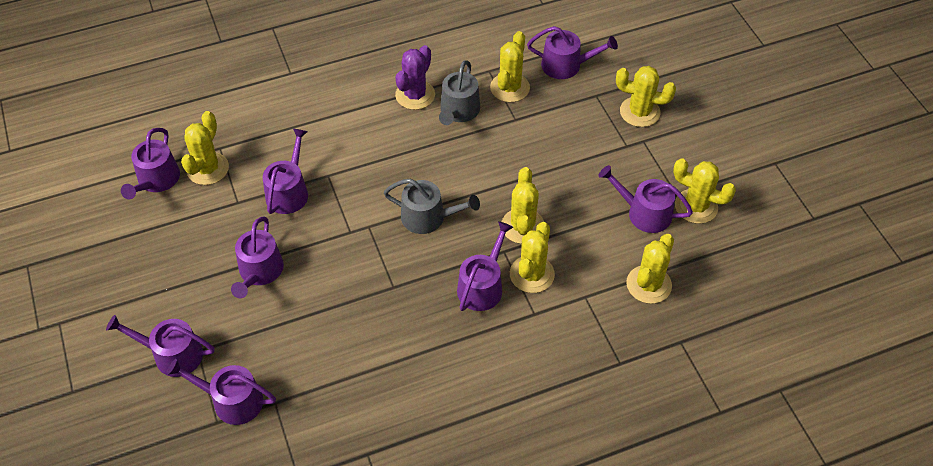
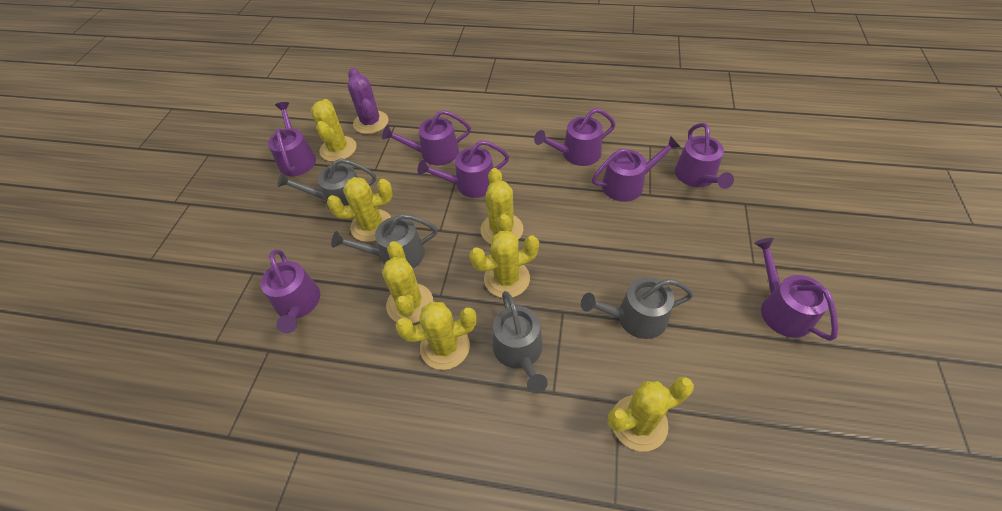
grey watering can: [384,179,480,234] [439,60,480,125] = 2 -> [277,158,376,210] [331,214,438,268] [493,291,548,394] [581,277,694,339] = 4

